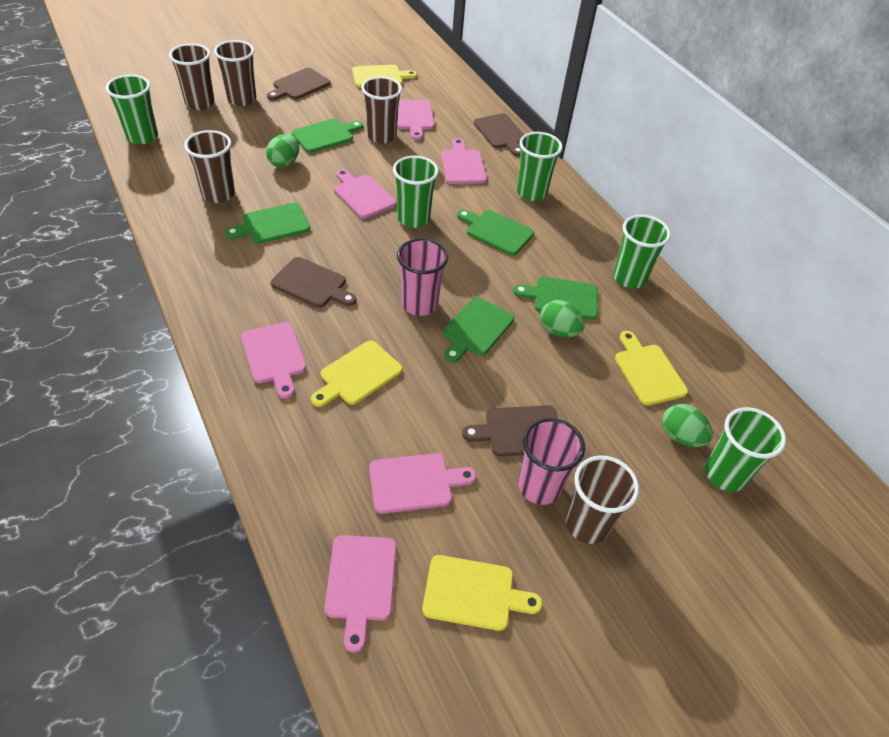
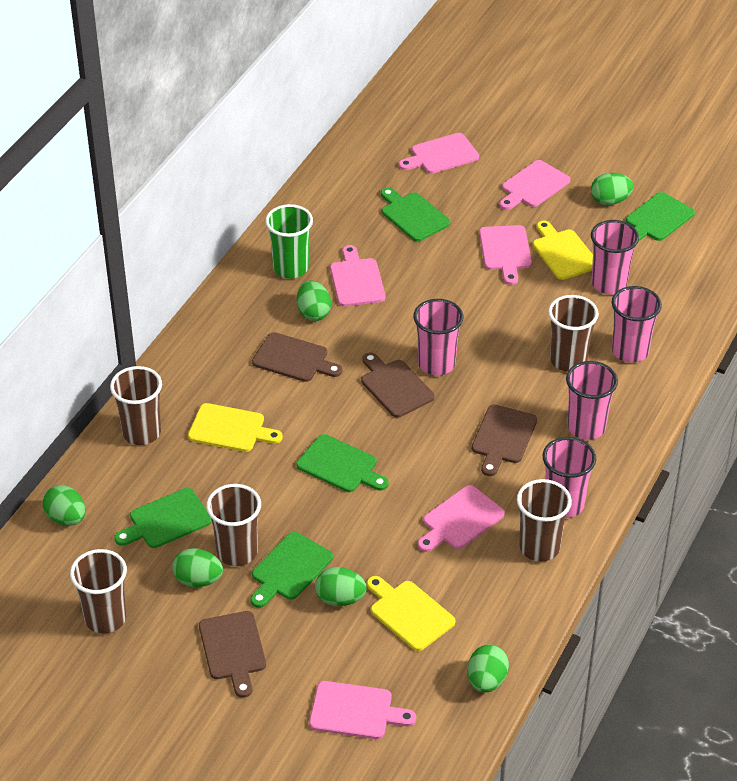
green cup: [105,74,158,144] [393,156,439,228] [517,132,563,201] [613,215,671,288] [705,407,786,492] = 5 -> [265,204,313,279] = 1
green egg: [266,134,299,168] [540,300,585,337] [662,404,713,447] = 3 -> [42,485,86,526] [172,548,223,587] [297,280,331,321] [315,567,367,606] [468,645,509,693] [591,173,634,205] = 6
pink cup: [397,238,448,316] [518,418,585,505] = 2 -> [413,299,464,376] [543,437,596,518] [566,361,618,440] [591,220,639,295] [612,286,662,363] = 5
yellow cutting board: [311,341,402,407] [352,65,417,88] [422,555,542,631] [615,331,688,406] = 4 -> [188,403,283,452] [367,576,455,651] [533,220,593,280] = 3

